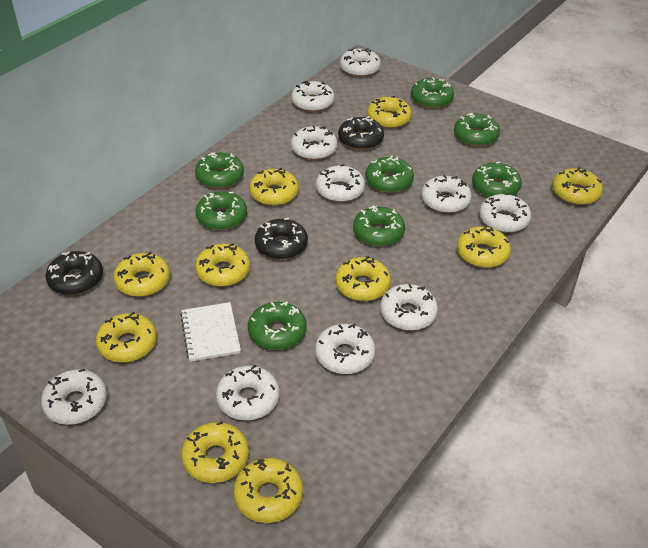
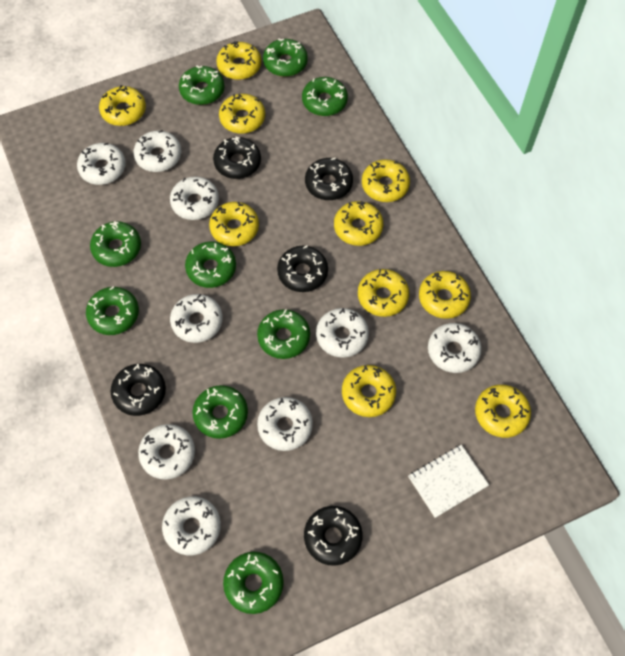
black donut: [45,251,103,295] [255,218,308,259] [338,116,384,150] = 3 -> [110,364,166,416] [213,137,261,179] [277,246,328,292] [304,506,363,566] [305,158,353,200] = 5
green donut: [195,152,244,188] [195,191,247,230] [248,301,307,350] [353,206,405,246] [365,155,414,193] [411,77,454,108] [454,113,500,146] [472,161,522,197] = 8 -> [86,287,139,335] [90,221,141,267] [179,66,225,105] [185,241,236,288] [192,385,248,439] [223,552,284,614] [257,309,310,359] [263,39,308,77] [302,77,348,116] = 9
white donut: [41,369,107,425] [216,365,280,420] [291,81,335,112] [291,125,337,160] [315,324,375,374] [316,164,365,202] [340,48,381,77] [380,284,438,331] [421,175,472,213] [479,193,531,233] = 10 -> [77,143,126,185] [134,130,181,172] [138,424,195,480] [162,496,221,555] [170,177,219,220] [170,294,223,343] [257,397,313,451] [316,308,369,358] [428,323,482,373] = 9

